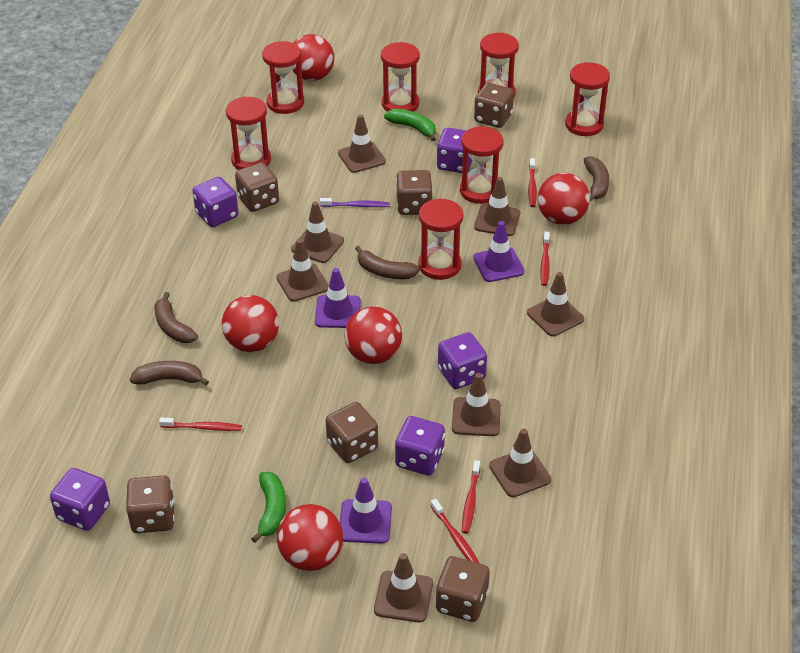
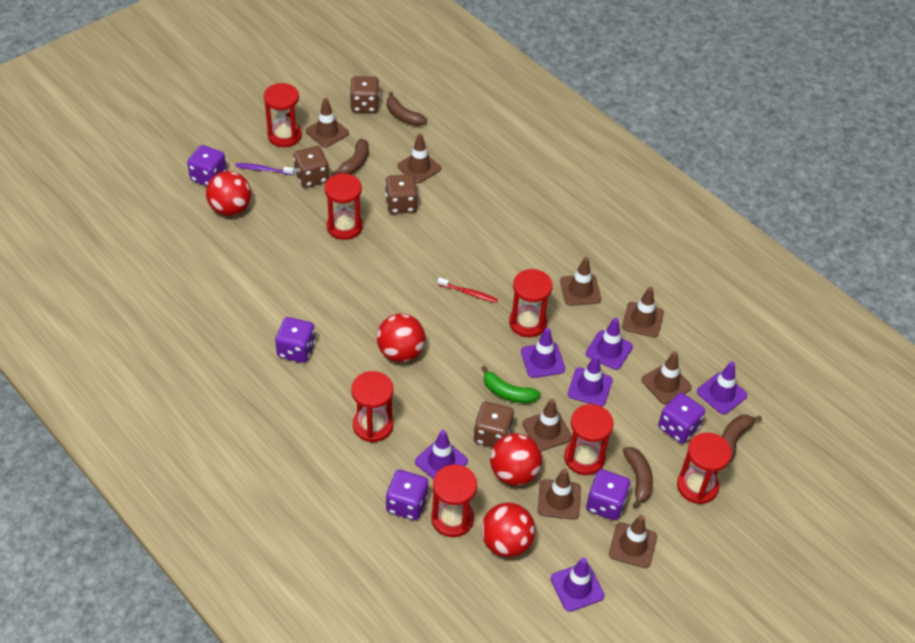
brown dice: [126,475,175,533] [235,162,279,212] [326,402,378,463] [396,170,433,215] [436,556,490,622] [474,83,514,128] = 6 -> [293,146,329,188] [350,76,379,113] [385,174,418,214] [474,402,514,448] = 4
green banana: [251,472,286,543] [384,109,436,141] = 2 -> [481,366,541,403] = 1
purple traffic cone: [315,268,361,328] [340,478,392,544] [473,221,524,282] = 3 -> [415,430,468,479] [521,328,565,378] [551,558,604,612] [568,355,612,407] [586,317,633,370] [697,361,747,415] = 6
red ball: [222,295,279,352] [277,504,343,571] [293,34,334,81] [344,307,402,364] [538,173,590,225] = 5 -> [206,171,251,216] [377,313,425,362] [481,503,535,557] [490,433,542,486] = 4
red toothbrush: [159,418,242,431] [431,499,479,563] [462,460,480,534] [528,158,537,207] [541,232,550,286] = 5 -> [438,277,498,303] = 1

